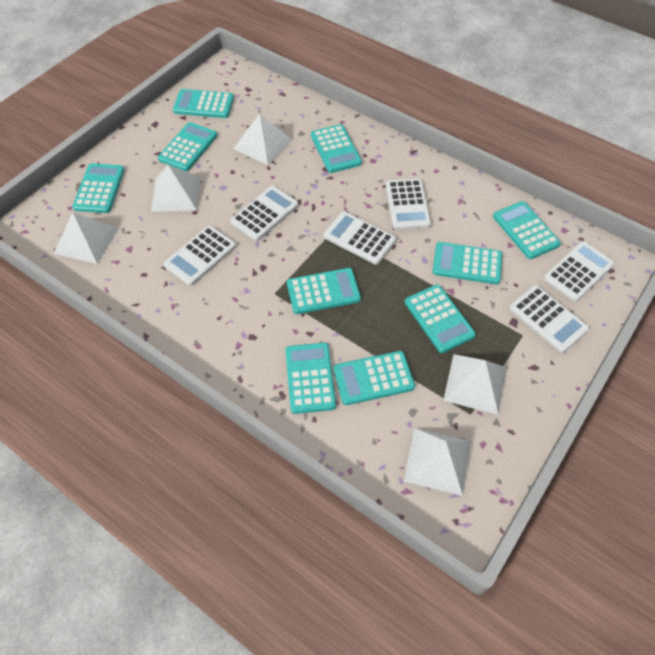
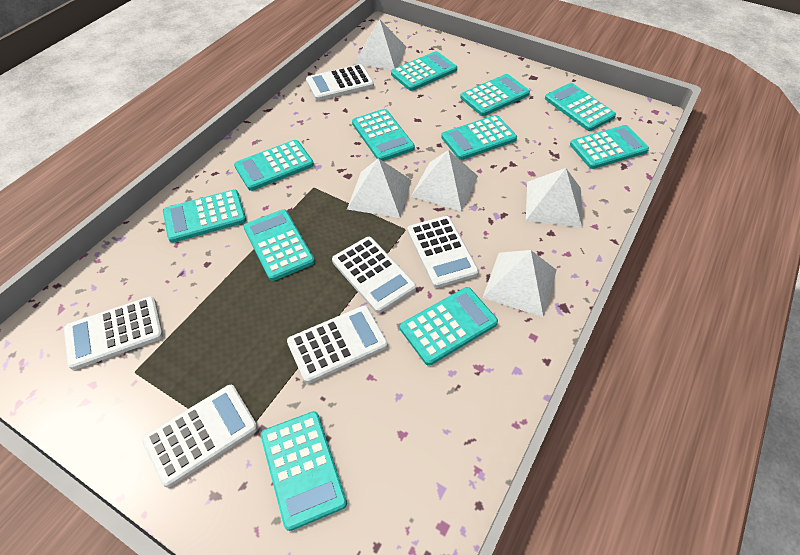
turquoise calculator: [72,163,125,213] [158,122,217,171] [173,89,234,118] [285,343,336,414] [287,268,361,314] [311,124,362,173] [333,351,415,405] [405,284,476,353] [433,242,502,284] [493,201,561,259] = 10 -> [163,189,246,243] [234,140,314,191] [243,209,315,281] [261,411,347,531] [352,109,415,161] [391,51,457,91] [400,287,498,366] [441,115,517,160] [460,74,530,116] [545,83,616,131] [570,125,649,169] = 11

